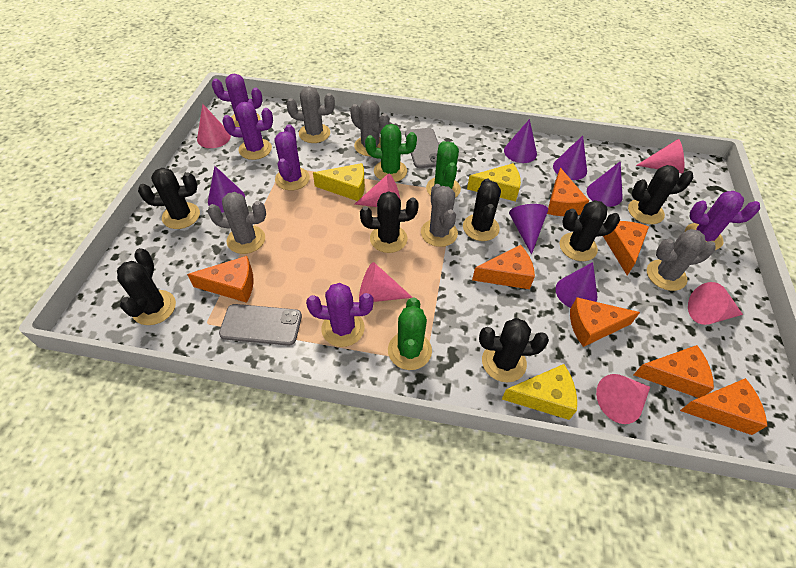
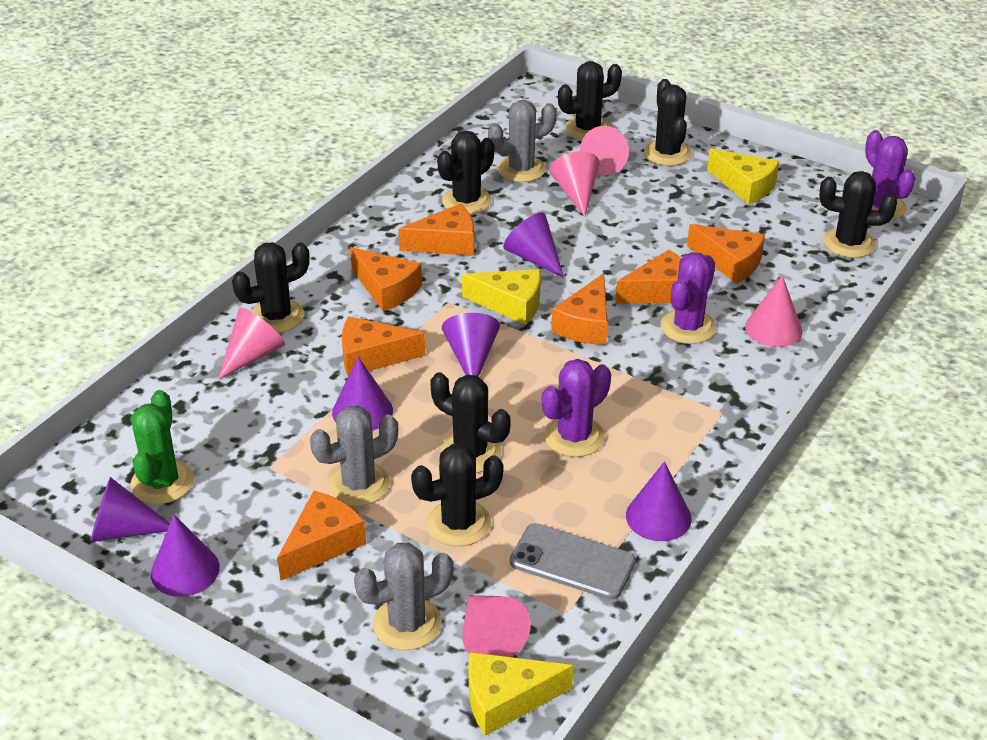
green cactus: [365,124,417,182] [388,297,432,370] [426,141,461,198] = 3 -> [130,390,194,504] = 1
grey cactus: [207,192,266,254] [286,86,335,143] [350,99,390,156] [421,184,458,247] [647,229,716,291] = 5 -> [310,405,398,506] [354,543,453,650] [488,100,557,182] = 3
grey phone: [219,304,302,346] [405,128,439,168] = 2 -> [510,523,635,600] = 1
pink cone: [197,104,231,148] [355,174,400,207] [359,262,413,302] [596,374,650,424] [636,139,684,173] [688,282,743,325] = 6 -> [218,308,285,380] [462,595,531,657] [549,152,600,217] [580,126,629,176] [745,275,802,347] = 5
purple cactus: [212,74,263,127] [222,102,273,160] [275,124,310,191] [306,283,374,347] [685,191,760,250] = 5 -> [542,359,611,457] [661,252,716,344] [865,130,915,220] = 3

